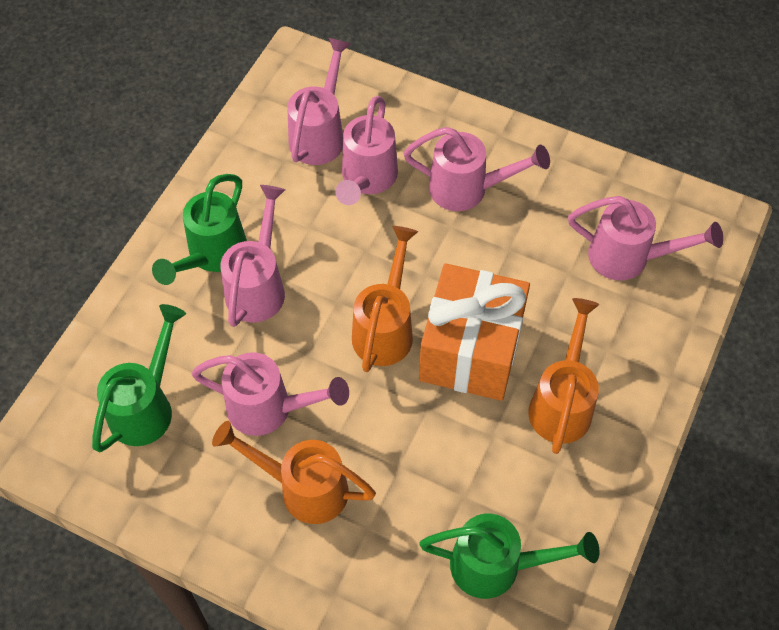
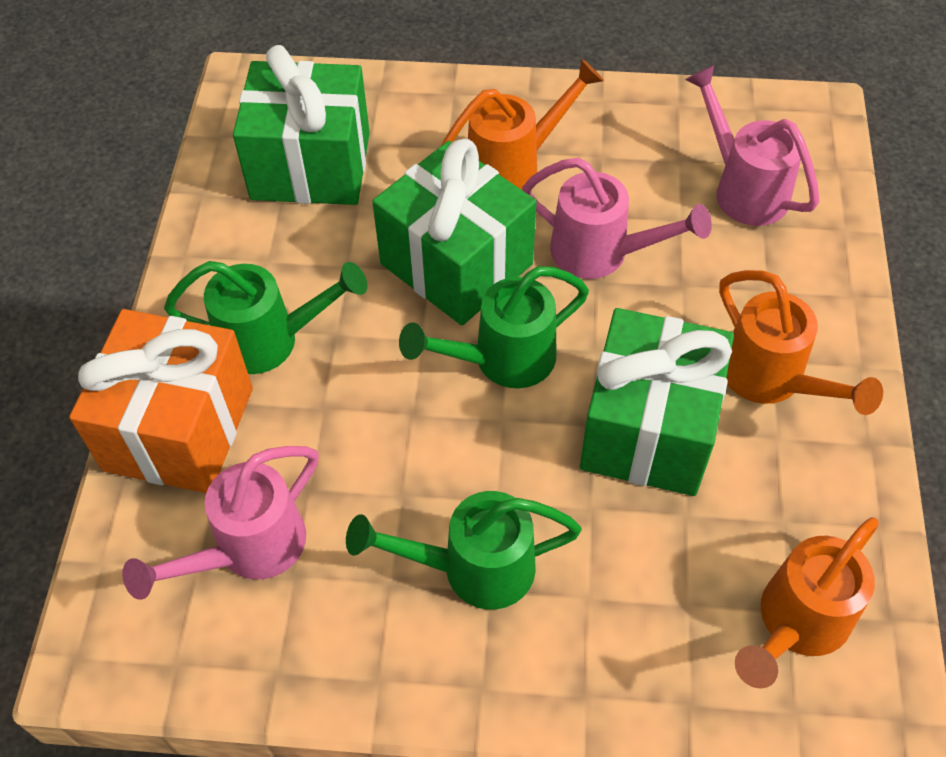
green gift: none = 0 -> [233,45,370,205] [372,139,537,325] [580,308,734,496] = 3
pink watering can: [192,352,349,436] [220,185,285,327] [287,38,351,165] [335,96,398,205] [403,127,550,211] [568,196,723,281] = 6 -> [122,446,319,600] [522,158,712,279] [685,65,819,226] = 3

